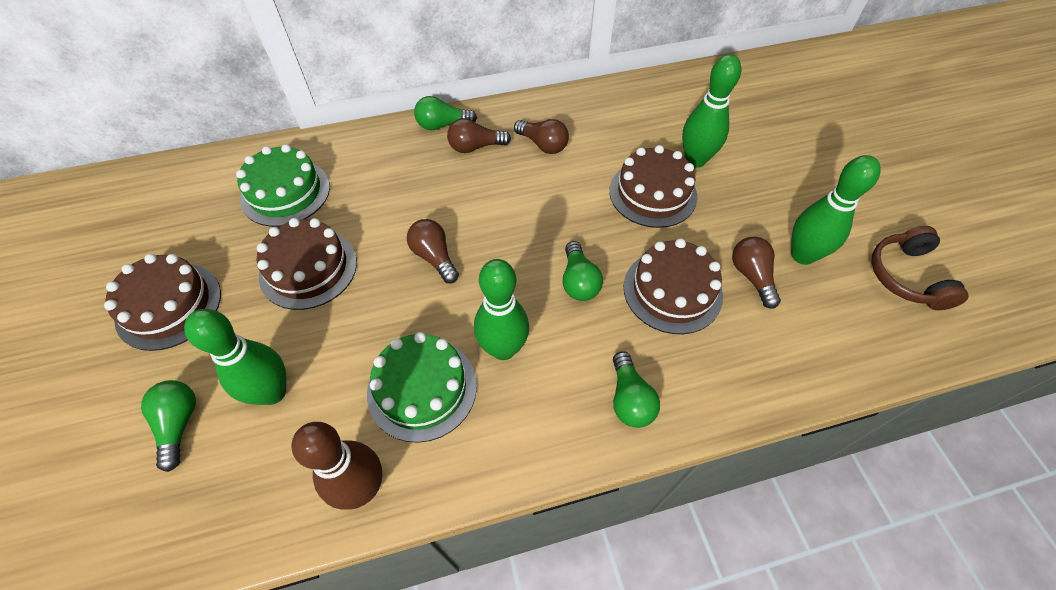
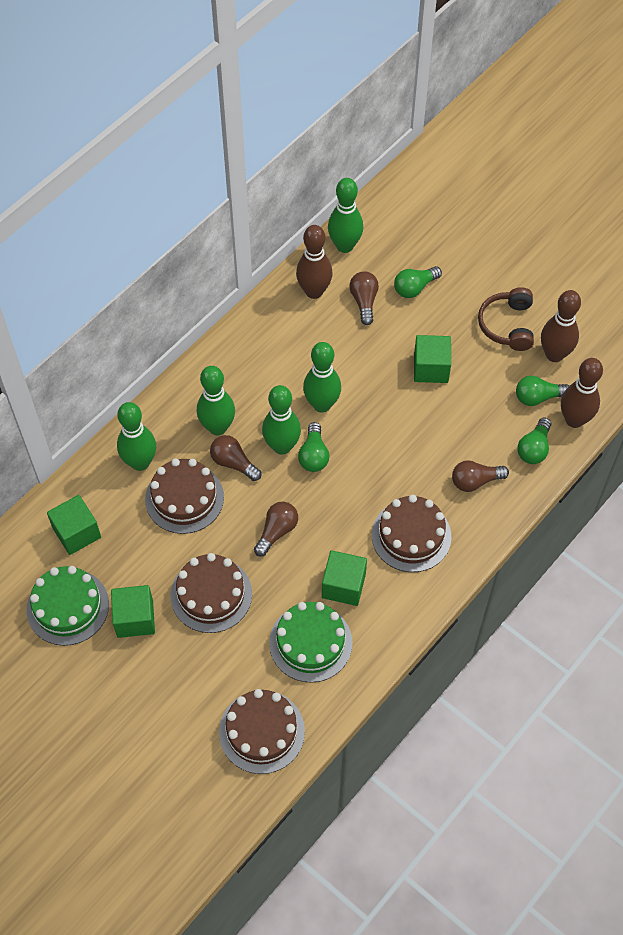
brown bowling pin: [292,422,383,510] = 1 -> [296,225,333,299] [541,290,581,362] [561,358,603,428] = 3
green bowling pin: [184,309,286,405] [474,259,529,360] [682,54,741,168] [791,155,881,265] = 4 -> [117,402,156,471] [197,366,235,435] [262,385,301,455] [303,342,341,413] [328,178,363,253] = 5
green cube: none = 0 -> [47,495,101,555] [111,585,155,638] [322,550,367,606] [414,335,451,383] = 4

